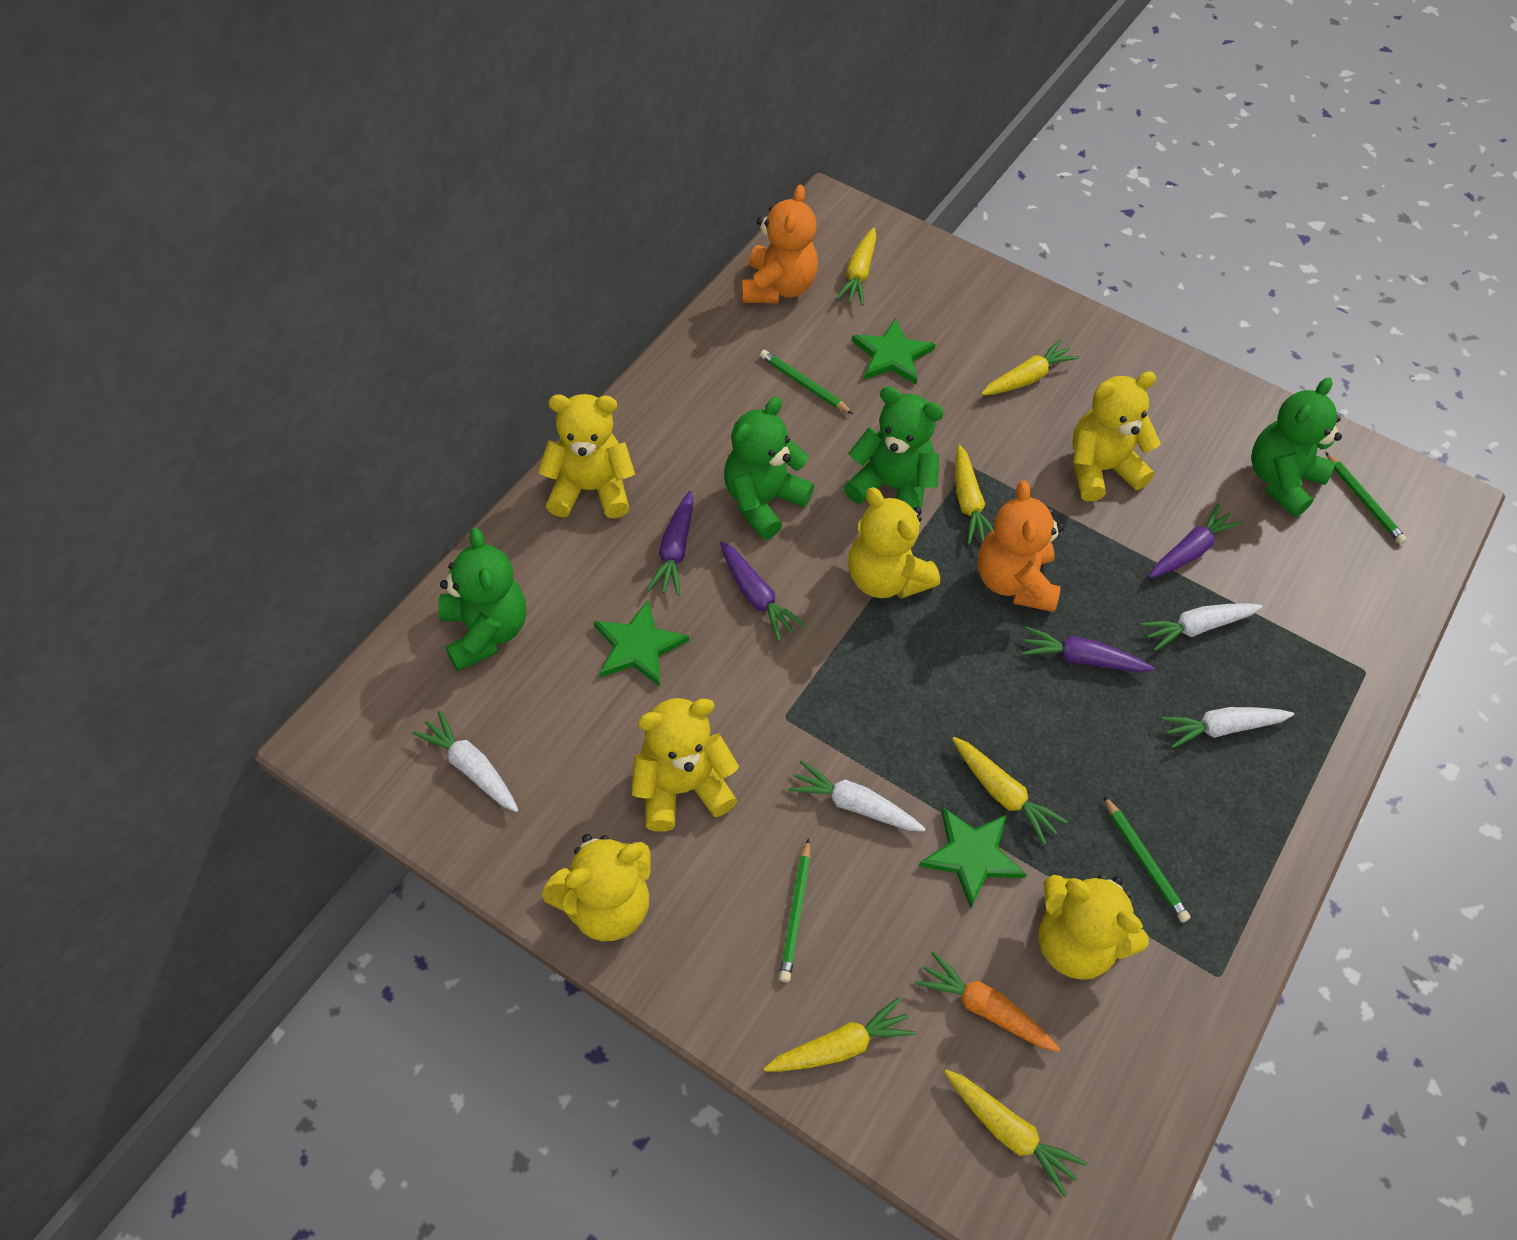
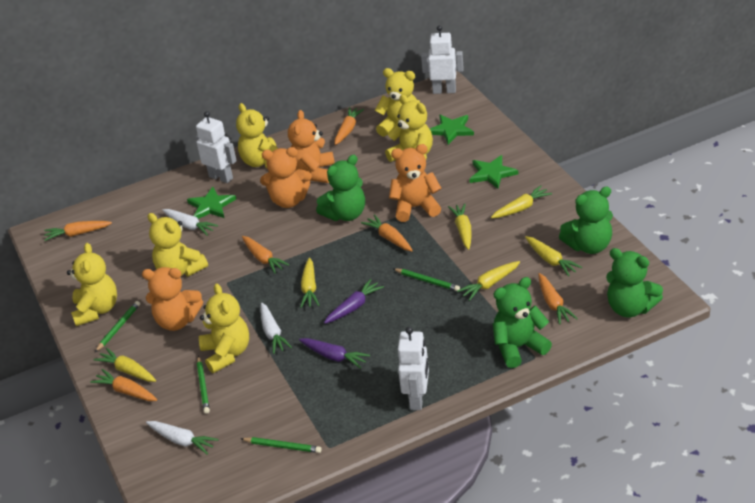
orange carrot: [915,951,1060,1052] = 1 -> [44,221,112,241] [90,369,157,401] [242,236,289,274] [335,107,364,145] [361,214,413,251] [538,273,578,325] = 6
orange teddy bear: [742,185,818,303] [978,481,1064,612] = 2 -> [142,267,203,331] [260,147,312,208] [288,110,335,183] [389,144,441,222] = 4
purple carrot: [647,491,694,596] [720,541,806,641] [1022,626,1155,672] [1149,503,1243,578] = 4 -> [299,338,370,369] [324,279,384,324] = 2
white carrot: [412,710,519,812] [788,760,926,831] [1140,603,1263,651] [1161,707,1294,748] = 4 -> [146,421,218,454] [162,209,218,236] [260,303,292,354] = 3
white robot: none = 0 -> [196,111,237,183] [398,327,429,410] [421,25,464,94] = 3

